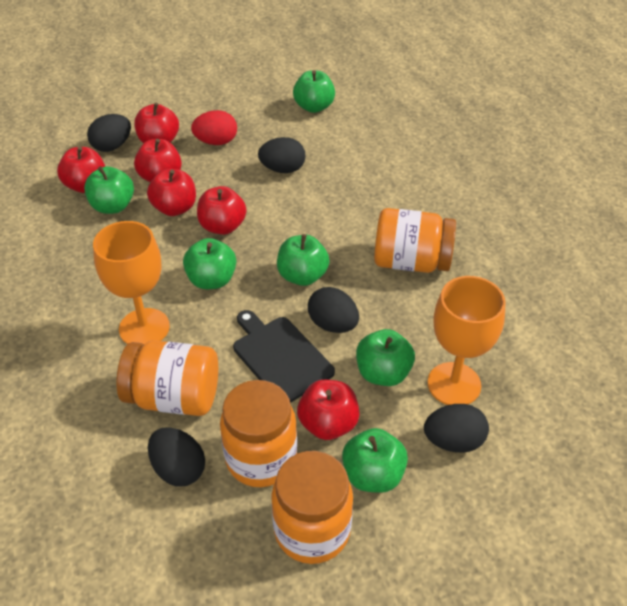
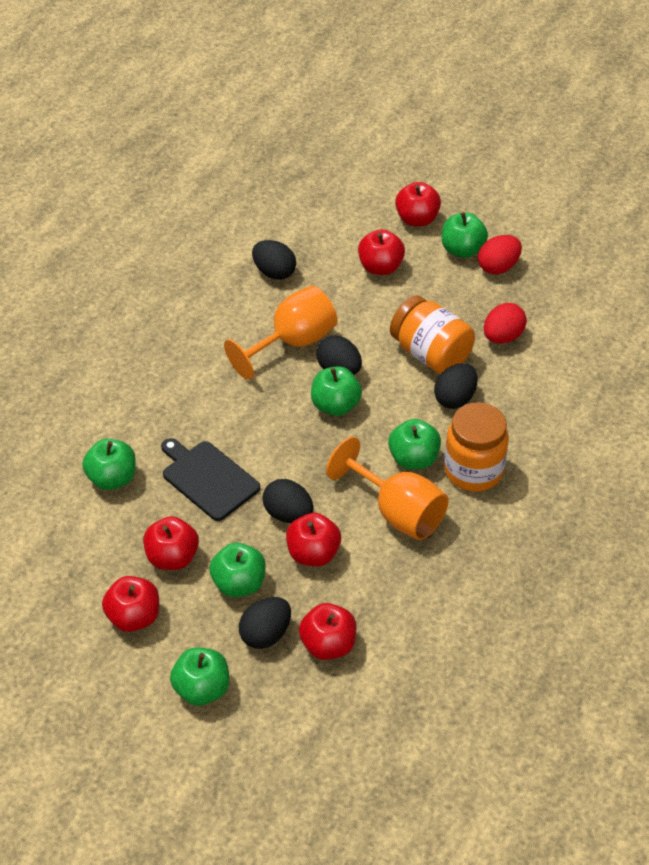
orange jar: [116,340,218,416] [220,380,297,487] [271,451,353,564] [374,208,456,273] = 4 -> [390,295,475,374] [444,402,509,492] = 2
red egg: [191,110,237,145] = 1 -> [478,235,522,274] [484,303,527,344] = 2

